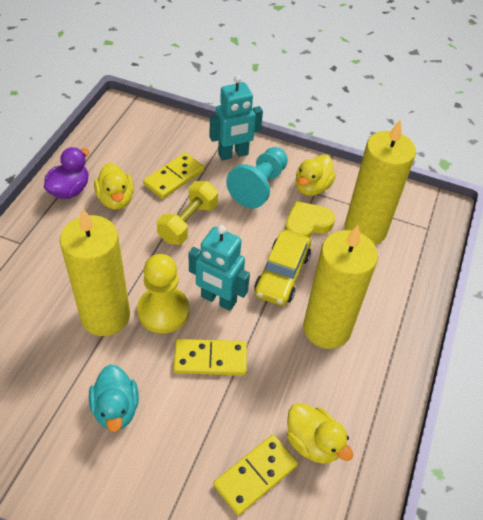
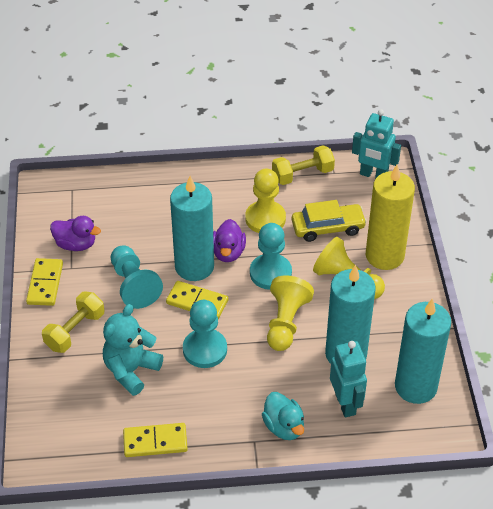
purple duck: [44,147,89,199] = 1 -> [50,216,101,251] [213,219,246,262] = 2
turquoise candle: none = 0 -> [170,176,214,281] [325,265,375,364] [395,298,451,404] = 3
turquoise pawn: [226,147,288,208] = 1 -> [111,245,163,309] [183,300,227,368] [250,223,292,290] = 3
turquoise teddy bear: none = 0 -> [103,304,163,396] = 1
yellow candle: [60,209,130,336] [303,225,378,349] [345,119,416,245] = 3 -> [366,165,415,270] = 1
yellow duck: [94,163,134,210] [287,403,353,464] [295,154,336,196] = 3 -> none = 0
yellow dumbbell: [157,181,218,245] = 1 -> [42,292,104,353] [272,145,335,185] = 2
yellow heart: [285,201,335,238] = 1 -> none = 0
yellow pawn: [137,254,189,333] = 1 -> [245,169,286,233] [267,275,314,351] [313,237,385,299] = 3

